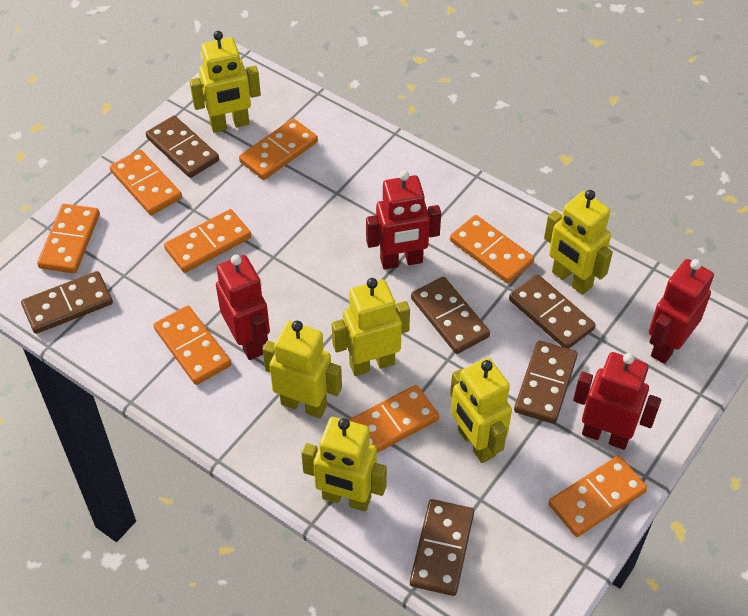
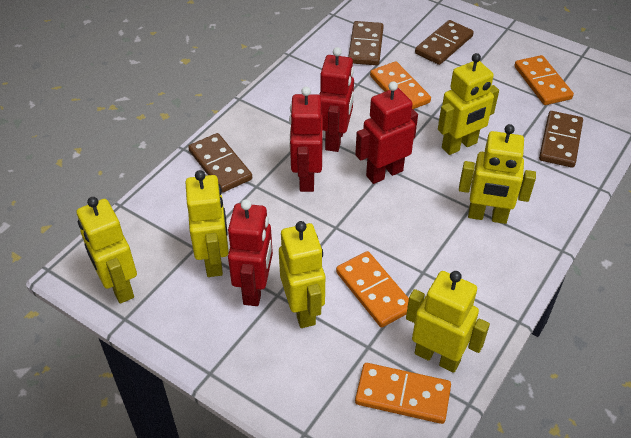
brown domino: [21,271,113,334] [146,116,219,178] [410,499,474,596] [411,277,490,354] [509,275,596,349] [514,341,578,424] = 6 -> [188,133,252,193] [348,21,384,65] [415,20,474,65] [539,111,583,168] = 4
orange domino: [37,204,100,273] [110,150,182,215] [154,306,231,385] [164,209,251,273] [239,118,318,180] [348,385,439,453] [450,215,534,284] [549,456,647,537] = 8 -> [336,251,409,328] [355,363,451,424] [370,61,431,109] [514,55,574,105] = 4

